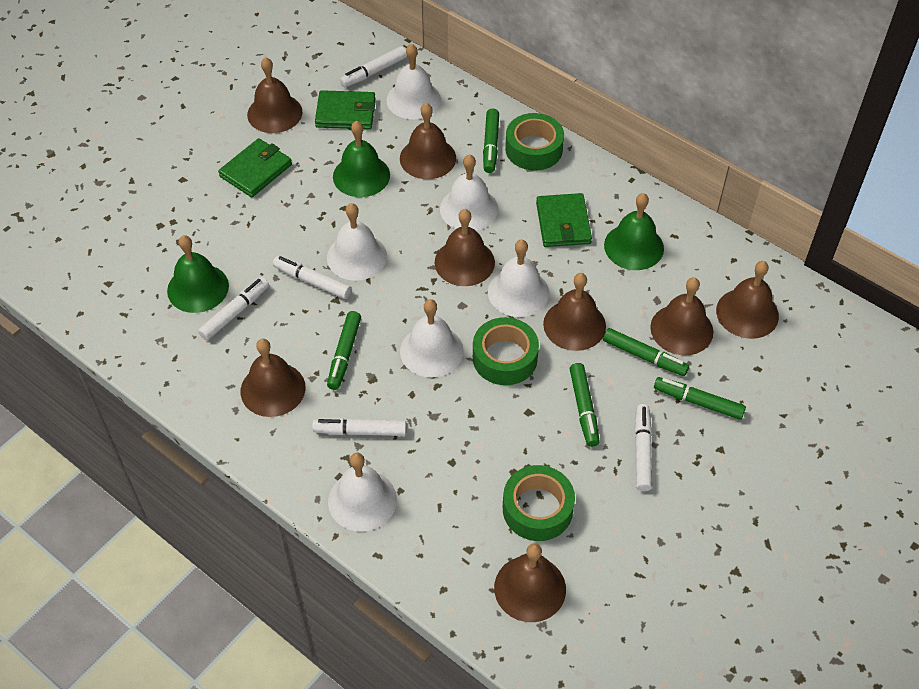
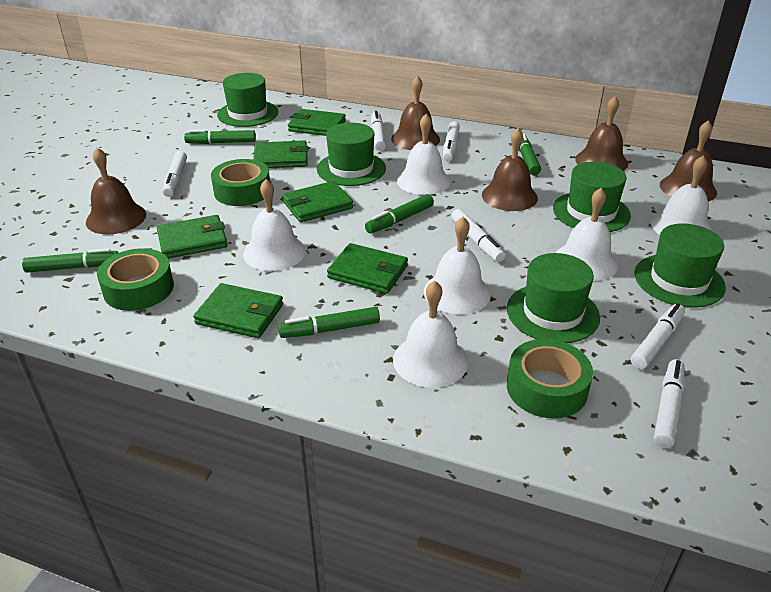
brown bell: [241,339,306,417] [247,57,302,133] [400,103,456,179] [435,209,495,286] [494,543,566,622] [543,273,606,351] [650,277,713,355] [716,261,779,339] = 8 -> [86,148,146,234] [391,76,440,150] [482,128,538,211] [575,96,628,171] [660,120,717,202] = 5
green bell: [167,235,229,313] [333,121,390,197] [604,193,664,270] = 3 -> none = 0
green hat: none = 0 -> [217,73,278,127] [317,123,386,186] [507,253,600,343] [553,162,631,232] [635,223,726,308] = 5
green wallet: [218,138,292,197] [315,90,375,129] [536,193,592,247] = 3 -> [157,215,227,259] [193,283,283,338] [253,140,308,168] [282,181,353,222] [288,109,346,136] [327,243,408,294] = 6
white marker: [198,277,269,340] [273,256,351,299] [312,418,407,436] [340,46,407,87] [634,404,652,491] = 5 -> [163,151,187,197] [371,111,386,151] [443,121,460,161] [451,209,506,262] [631,303,685,369] [654,359,685,448] = 6

